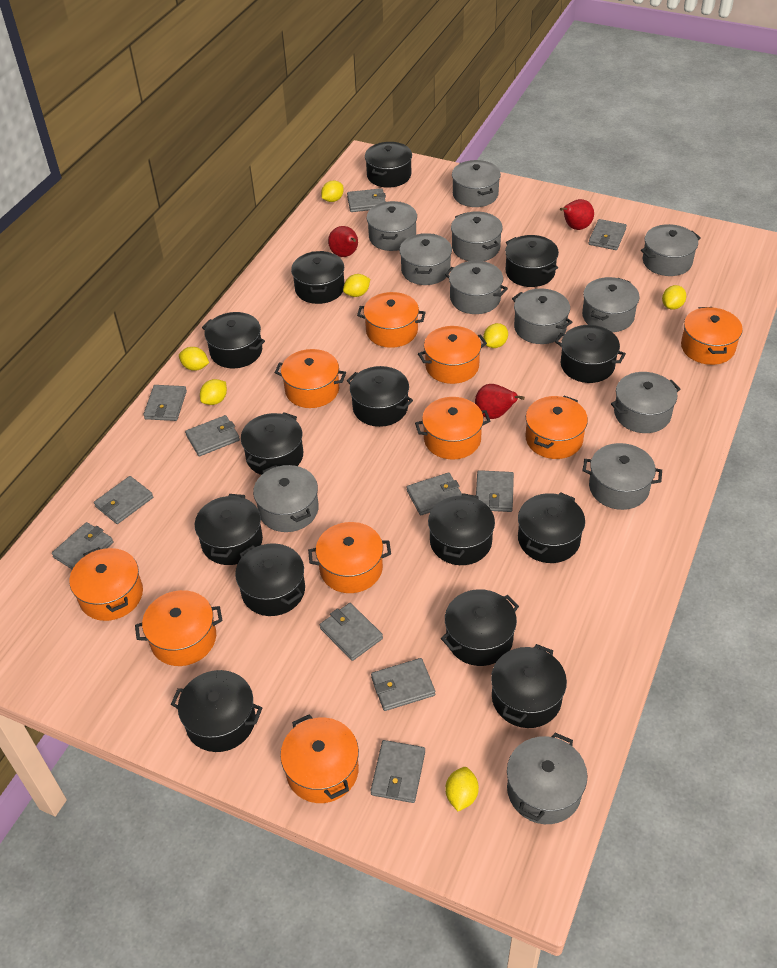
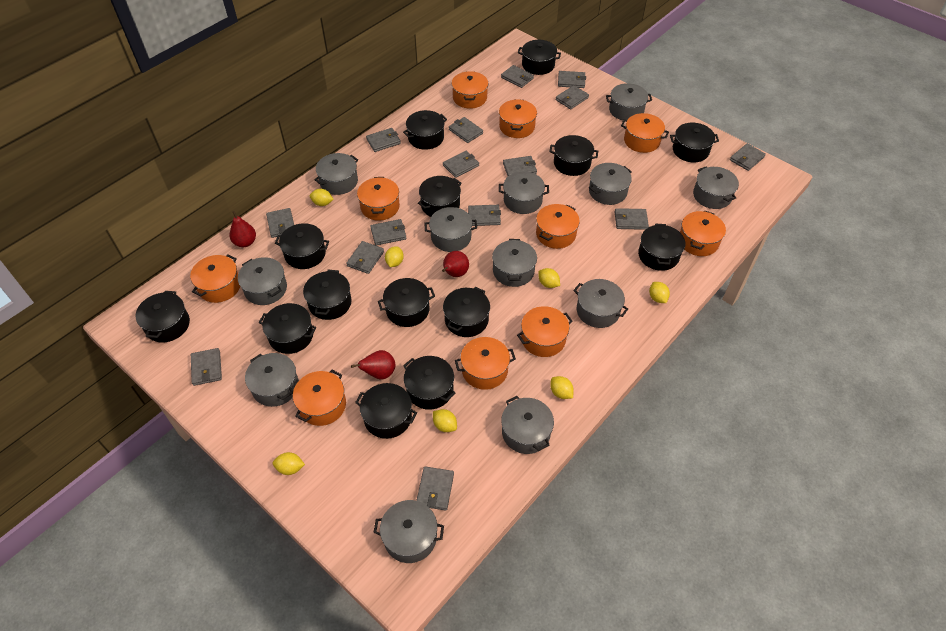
grey wallet: [52,522,113,569] [94,476,153,524] [143,385,187,421] [185,415,240,456] [320,603,383,661] [347,188,386,212] [371,658,435,711] [371,740,425,803] [407,473,462,515] [476,470,514,512] [589,219,627,250] = 11 -> [191,348,222,386] [266,208,294,238] [346,241,384,274] [366,128,401,152] [370,219,406,245] [416,467,454,511] [443,151,479,178] [449,117,483,143] [468,205,501,226] [501,65,534,88] [503,156,537,176] [556,85,589,109] [558,71,586,88] [615,208,649,230] [730,143,766,171] = 15

